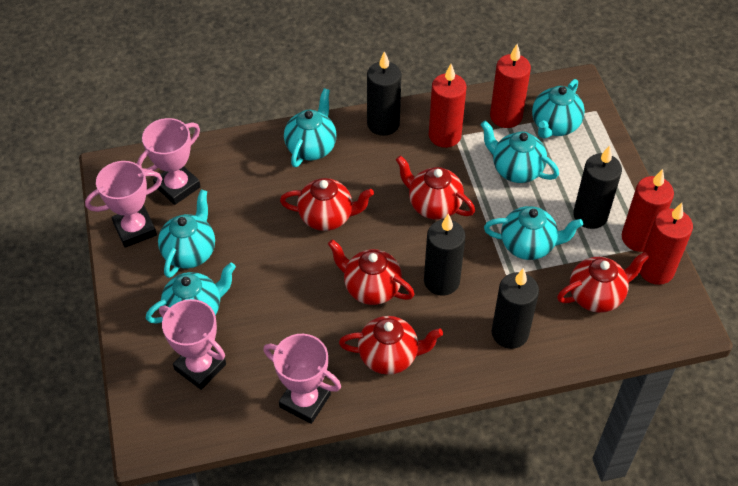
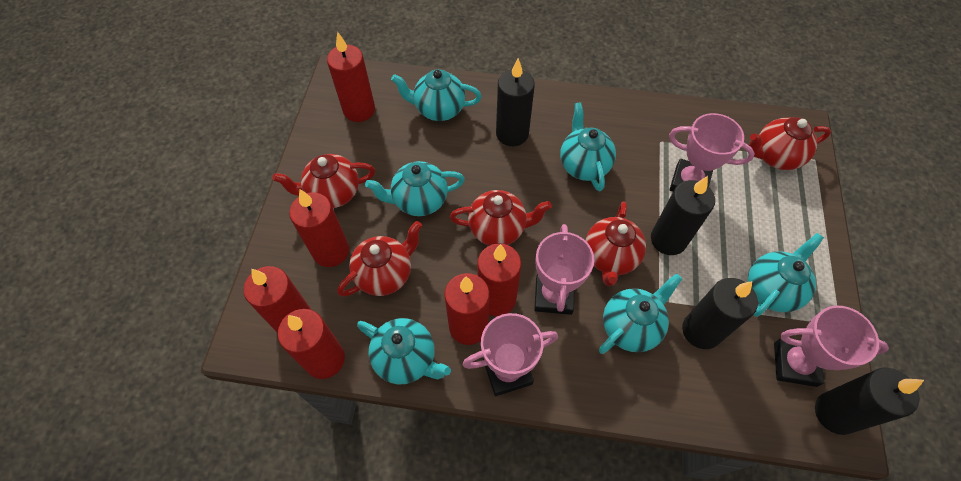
red candle: [429,64,467,148] [490,44,531,128] [622,169,674,252] [640,203,693,285] = 4 -> [244,266,311,333] [278,309,345,379] [289,189,349,267] [327,32,375,122] [444,273,490,345] [477,243,521,316] = 6

